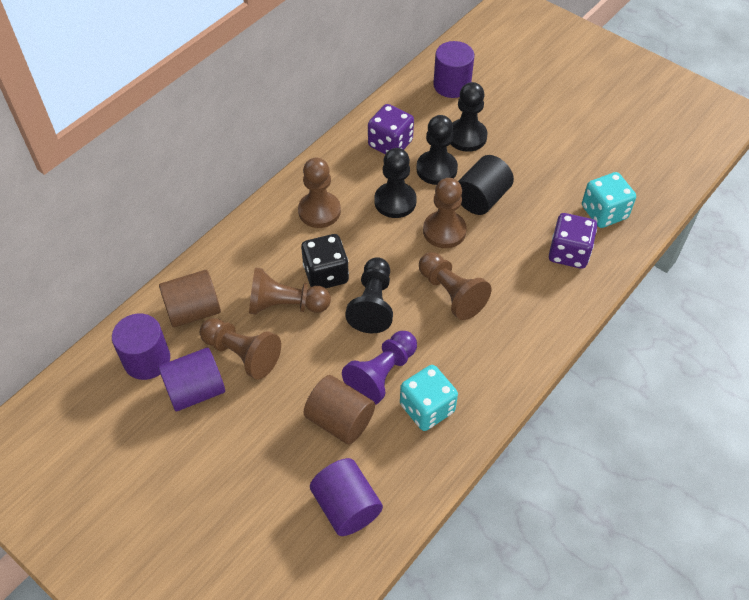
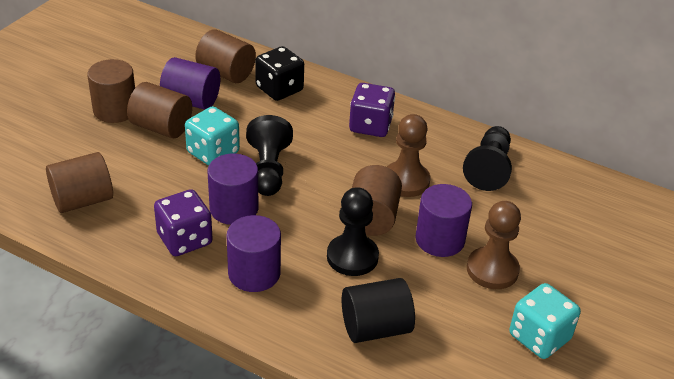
black pawn: [345,257,393,333] [374,148,417,218] [416,115,458,185] [451,82,488,152] = 4 -> [246,115,293,196] [327,187,379,276] [463,126,512,191] = 3
brown cylinder: [159,270,221,328] [303,375,375,444] = 2 -> [46,152,113,213] [87,59,135,123] [127,82,192,138] [195,29,256,83] [352,165,402,236] = 5
brown pawn: [200,318,281,379] [249,268,331,315] [298,158,341,228] [419,252,491,320] [423,178,467,248] = 5 -> [387,114,430,197] [467,201,521,289] = 2
purple pawn: [342,331,417,405] = 1 -> none = 0

